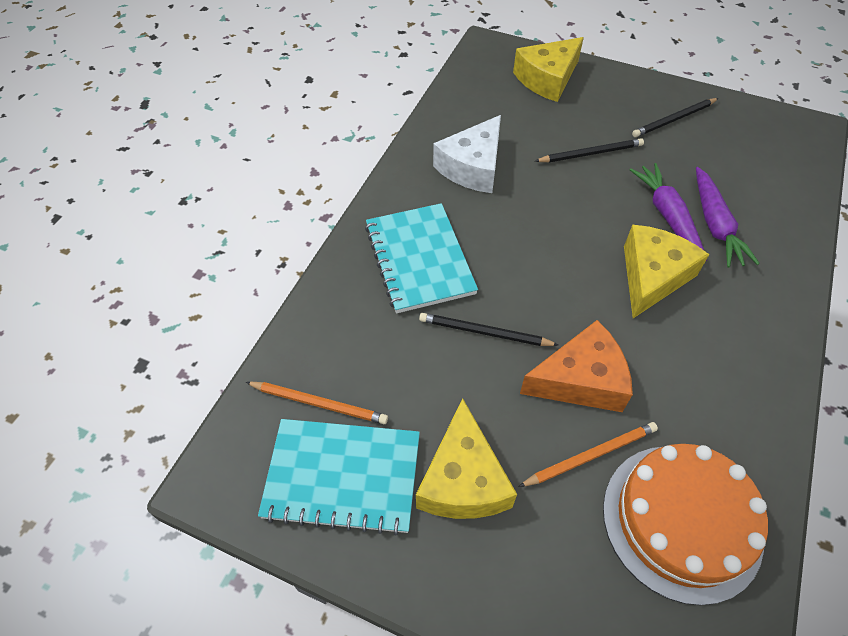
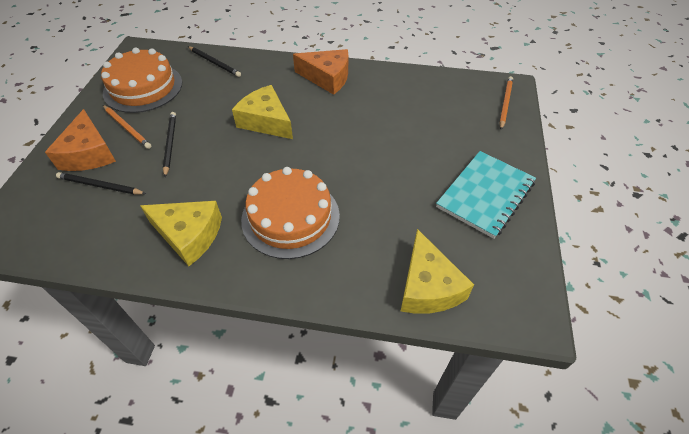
orange cake: [603,444,768,605] = 1 -> [101,48,182,113] [241,167,340,259] = 2
orange cheese: [520,320,633,412] = 1 -> [45,109,116,171] [293,49,348,95] = 2
purple carrot: [630,163,707,262] [696,167,760,268] = 2 -> none = 0
turquoise notebook: [258,419,420,535] [365,203,478,313] = 2 -> [436,151,536,239] = 1
white cheese: [433,115,501,193] = 1 -> none = 0

